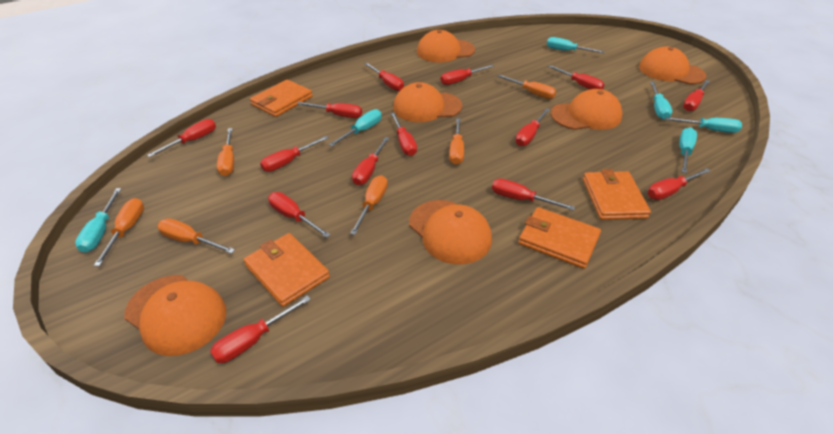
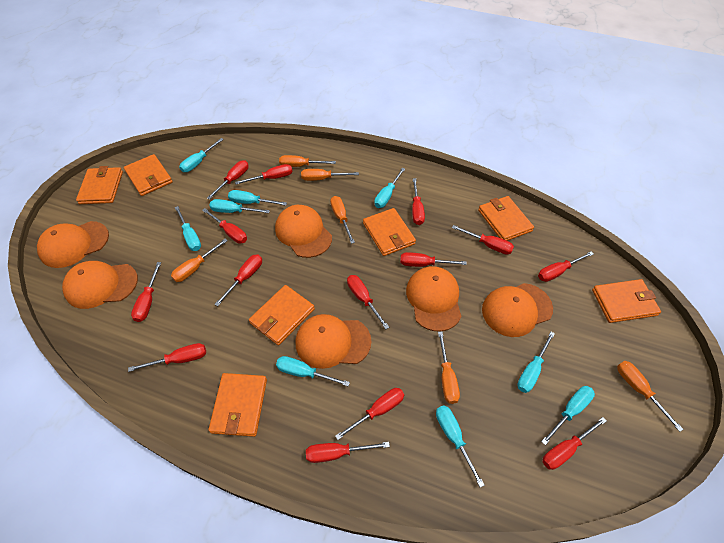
orange wallet: [243,233,330,307] [250,79,313,117] [518,207,601,269] [583,169,651,220] = 4 -> [76,166,123,204] [124,154,173,196] [208,373,267,437] [249,285,315,345] [363,208,416,256] [478,196,534,241] [592,279,661,323] = 7
turquoise screwdriver: [75,188,121,253] [329,109,382,147] [547,37,605,53] [650,81,672,120] [665,117,742,133] [679,127,697,173] = 6 -> [175,206,201,251] [179,138,224,172] [209,199,270,213] [228,190,287,206] [276,356,350,386] [374,168,405,208] [436,405,484,487] [517,332,555,393] [541,386,595,445] = 9

